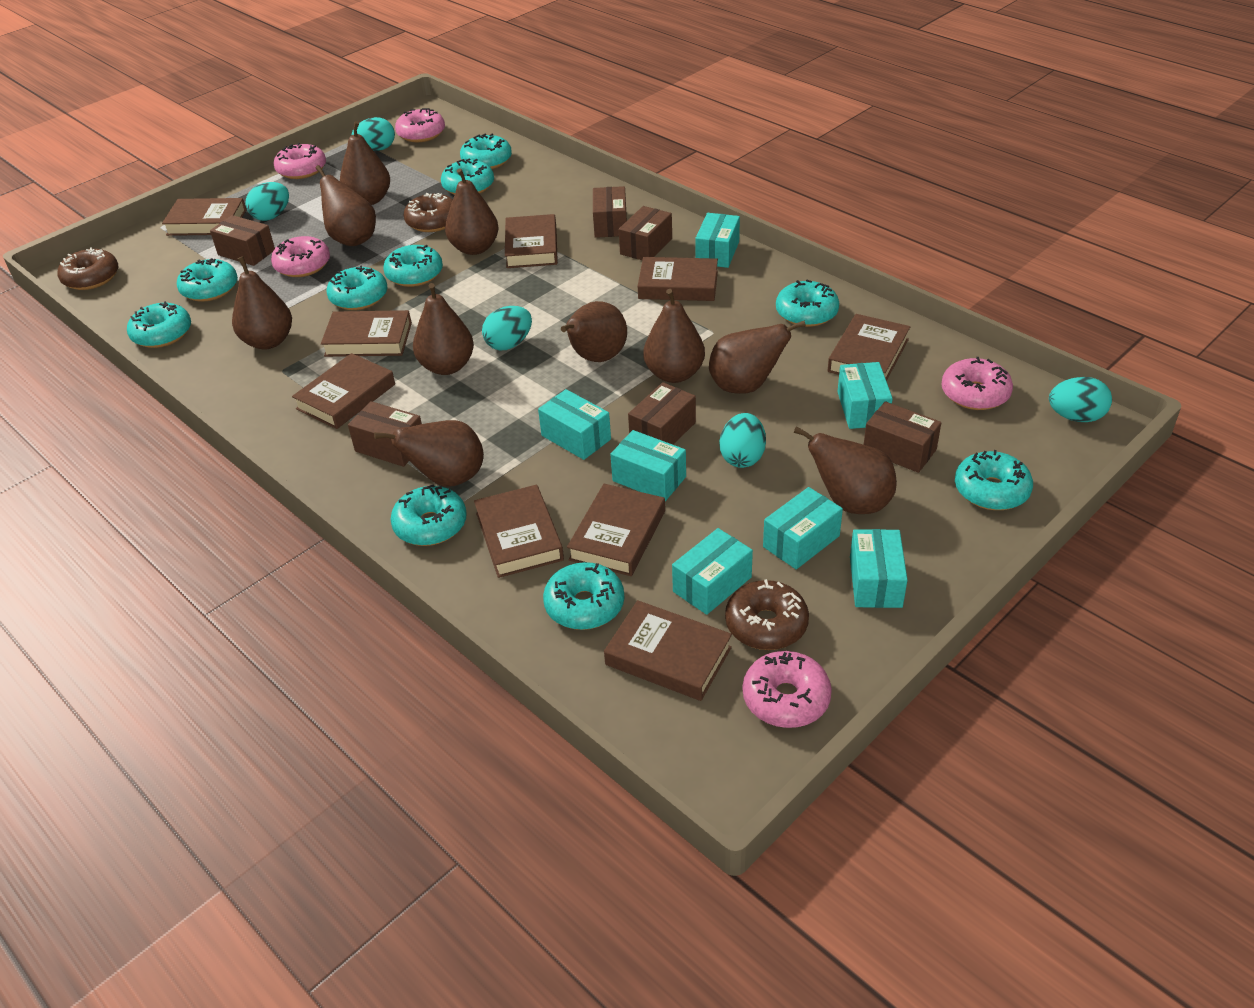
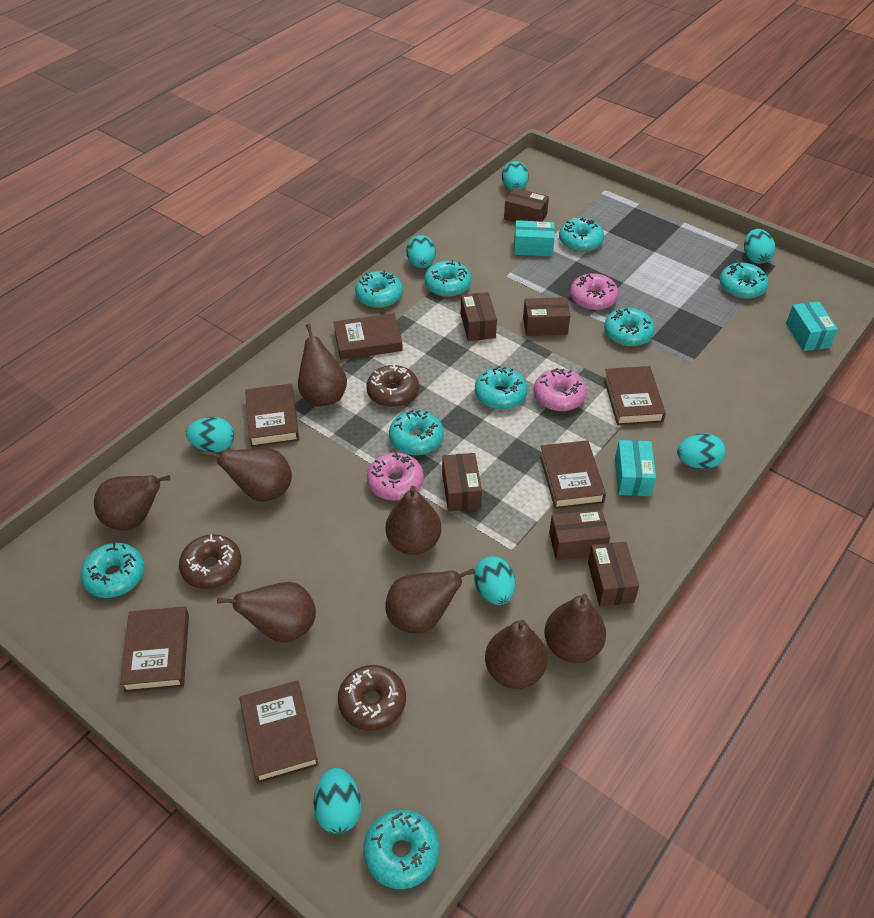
brown book: [162,198,246,236] [292,353,395,429] [321,310,412,357] [474,485,564,578] [505,214,558,268] [567,484,665,576] [604,600,732,701] [638,257,718,301] [828,314,910,381] = 9 -> [120,606,189,693] [240,680,319,783] [245,384,299,447] [334,313,403,360] [539,440,606,509] [604,366,666,425] = 6
brown pear: [232,256,292,350] [316,165,376,246] [340,121,390,205] [374,420,484,487] [413,283,474,375] [445,168,499,255] [561,301,627,362] [643,289,705,383] [709,320,806,394] [793,426,897,514] = 10 -> [94,475,171,530] [203,449,292,501] [217,582,316,643] [298,324,347,407] [385,486,441,555] [385,568,475,633] [485,620,547,689] [544,594,606,663] = 8
pink donut: [271,236,330,277] [274,143,326,179] [395,108,445,142] [743,651,832,728] [941,357,1013,410] = 5 -> [367,452,424,501] [533,368,587,411] [570,273,618,310] = 3
turquoise box: [538,389,611,460] [610,430,686,501] [672,528,753,615] [695,213,740,268] [763,487,843,569] [838,362,893,429] [850,529,908,608] = 7 -> [514,220,555,257] [615,440,656,496] [786,301,838,351] = 3
turquoise donut: [127,301,191,348] [177,258,238,302] [327,265,387,310] [383,245,443,287] [390,484,467,546] [441,158,494,195] [460,134,512,169] [543,562,624,630] [776,280,839,327] [955,450,1033,510] = 10 -> [80,543,145,598] [355,271,403,308] [363,810,439,889] [389,409,444,455] [424,260,471,297] [475,366,527,409] [559,217,604,252] [604,308,655,346] [720,263,769,299] = 9
turquoise egg: [245,182,289,221] [352,117,395,151] [482,306,532,350] [719,413,766,468] [1049,377,1112,422] = 5 -> [186,417,234,452] [313,768,361,834] [406,235,436,268] [474,556,515,605] [502,161,529,191] [677,433,725,469] [744,229,775,264] = 7

